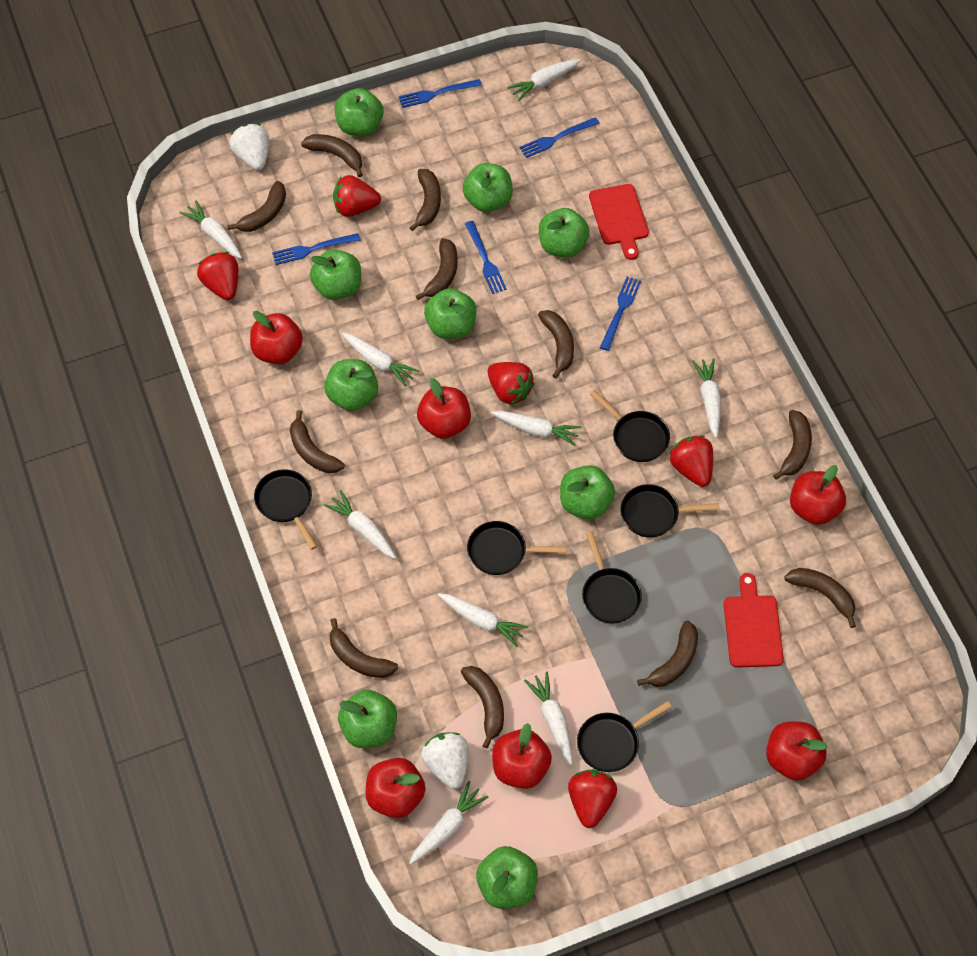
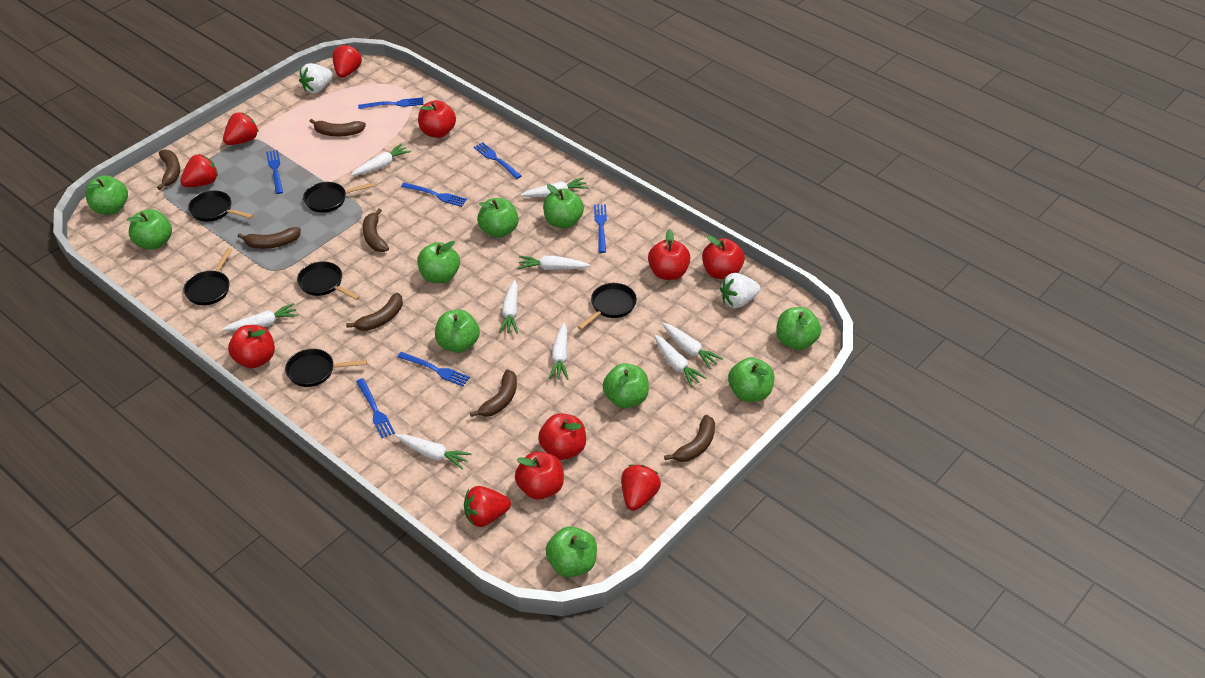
blue fork: [272,233,360,265] [398,79,482,108] [465,221,507,294] [519,117,599,158] [600,277,641,351] = 5 -> [266,150,283,194] [356,378,395,438] [358,97,424,109] [397,352,470,387] [401,182,467,207] [474,142,522,179] [594,204,607,253] = 7
brown banana: [227,181,286,232] [290,410,344,473] [301,134,363,177] [330,618,398,678] [409,169,441,231] [416,238,458,300] [461,666,504,748] [538,310,574,378] [637,621,698,687] [773,410,812,480] [784,568,856,628] = 11 -> [157,149,180,190] [237,227,301,249] [310,119,366,136] [346,293,403,331] [363,209,389,252] [470,369,517,417] [664,415,715,462] = 7
green apple: [310,250,361,300] [324,359,378,411] [335,88,383,136] [338,690,397,748] [424,288,477,339] [463,163,513,212] [476,846,538,909] [539,208,589,258] [560,465,615,519] = 9 -> [85,175,128,215] [127,209,172,250] [417,241,460,283] [435,309,480,353] [477,198,519,238] [543,184,584,228] [546,526,597,577] [603,363,649,408] [728,357,774,402] [776,307,821,350] = 10
red cutting board: [589,184,649,260] [724,573,784,668] = 2 -> none = 0

